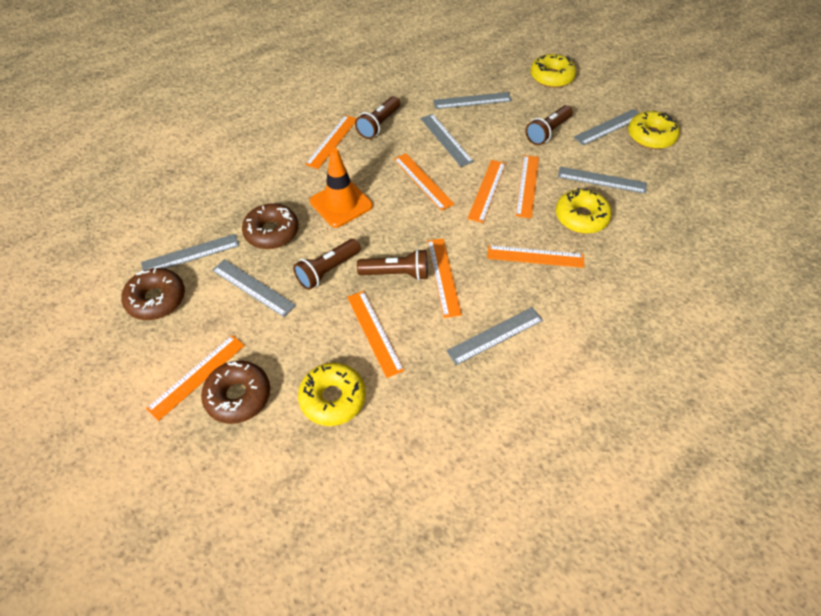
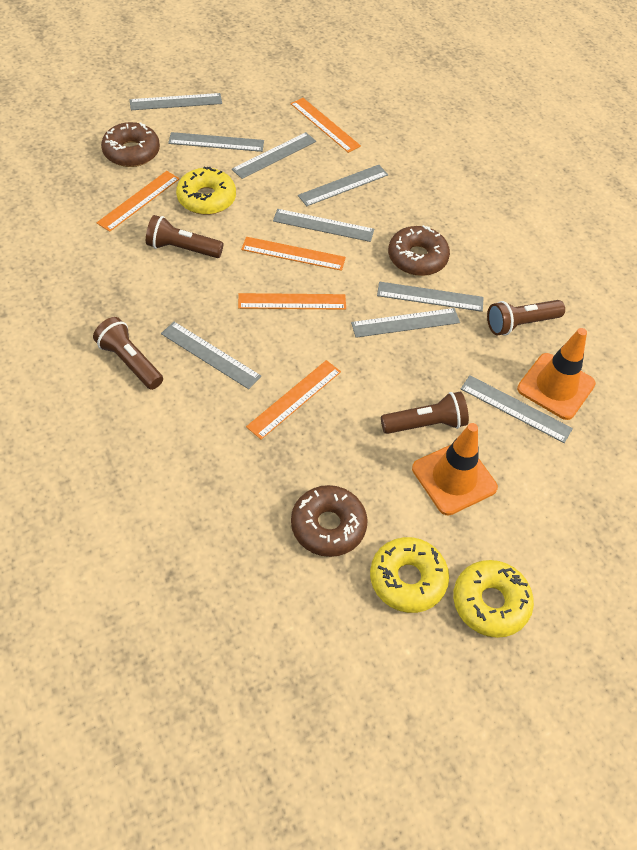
grey ruler: [141,234,240,271] [212,259,296,317] [420,114,474,167] [433,92,512,109] [446,307,543,365] [558,167,647,194] [574,109,639,145] = 7 -> [130,93,222,110] [161,322,261,389] [168,132,264,152] [232,132,316,179] [273,209,374,242] [298,165,388,206] [351,308,460,338] [377,282,484,312] [461,375,573,443] = 9
orange ruler: [146,335,245,421] [305,115,357,169] [347,291,404,378] [394,153,454,211] [427,239,462,318] [468,160,506,223] [487,245,584,268] [515,155,539,219] = 8 -> [97,171,180,232] [238,293,346,310] [241,237,346,271] [246,360,341,439] [291,98,361,153] = 5
orange traffic cone: [310,148,373,228] = 1 -> [412,423,498,515] [517,328,596,420] = 2
yellow donut: [298,363,366,426] [531,54,576,88] [555,188,612,234] [628,111,680,149] = 4 -> [176,166,236,215] [370,537,449,613] [453,560,534,638] = 3

